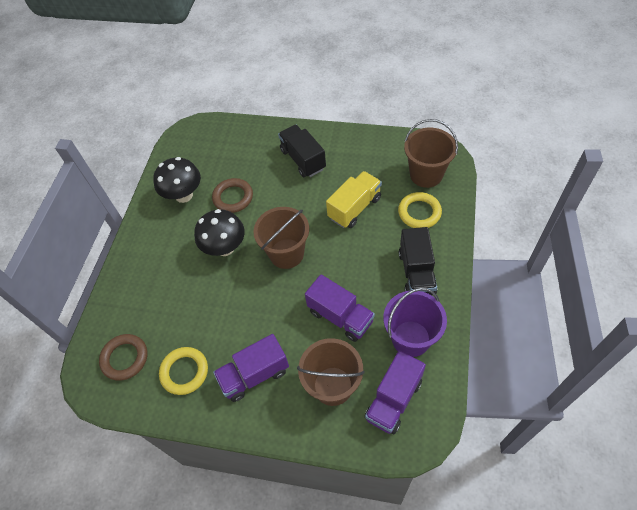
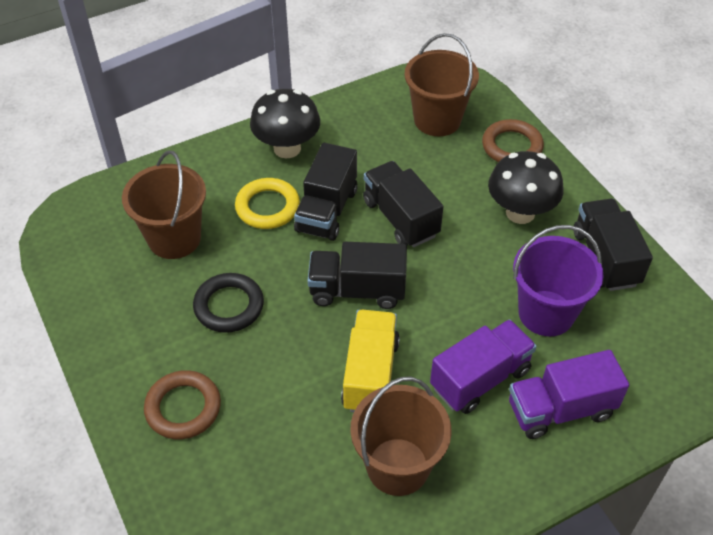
black ring: none = 0 -> [193,273,264,333] = 1
black truck: [278,125,326,178] [399,227,437,295] = 2 -> [294,143,358,241] [308,242,407,309] [363,161,444,247] [574,199,653,291] = 4
purple truck: [213,334,289,402] [305,275,375,342] [365,351,426,434] = 3 -> [430,319,537,414] [509,350,629,439] = 2
yellow ring: [159,347,208,395] [398,192,442,228] = 2 -> [235,178,300,229] = 1

